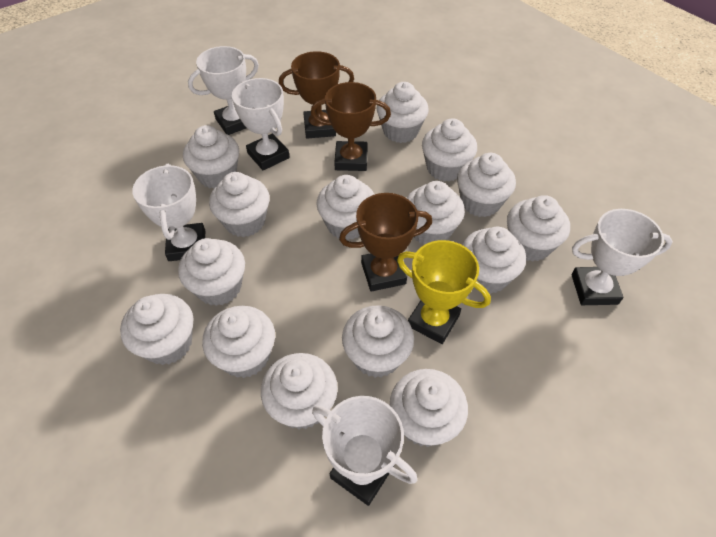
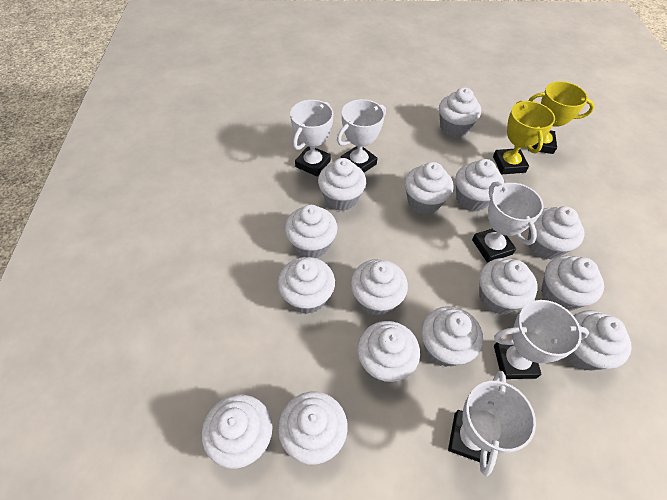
brown trophy: [279,51,354,139] [311,82,391,171] [339,193,432,292] = 3 -> none = 0
yellow trophy: [397,240,491,344] = 1 -> [493,101,555,174] [528,81,595,154] = 2

